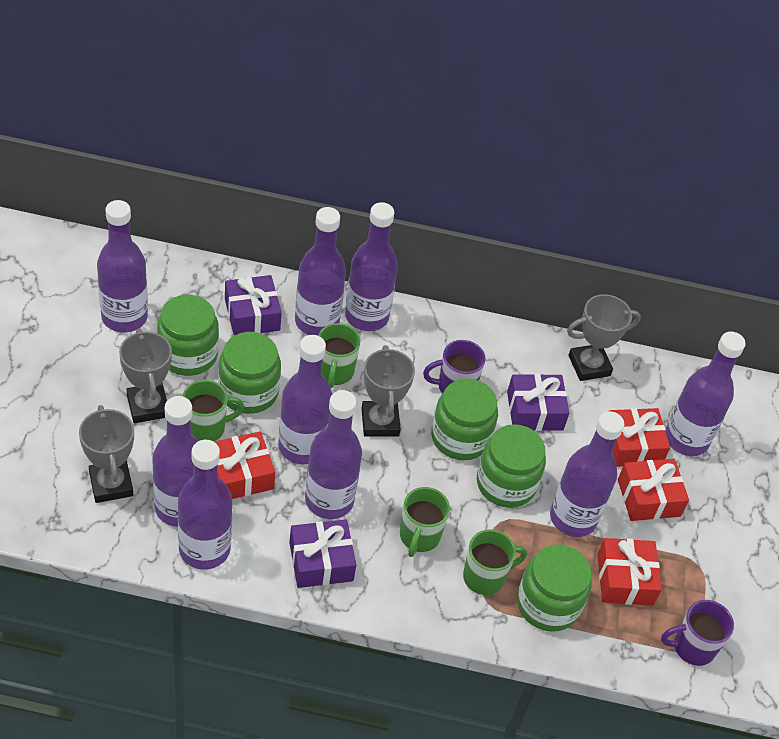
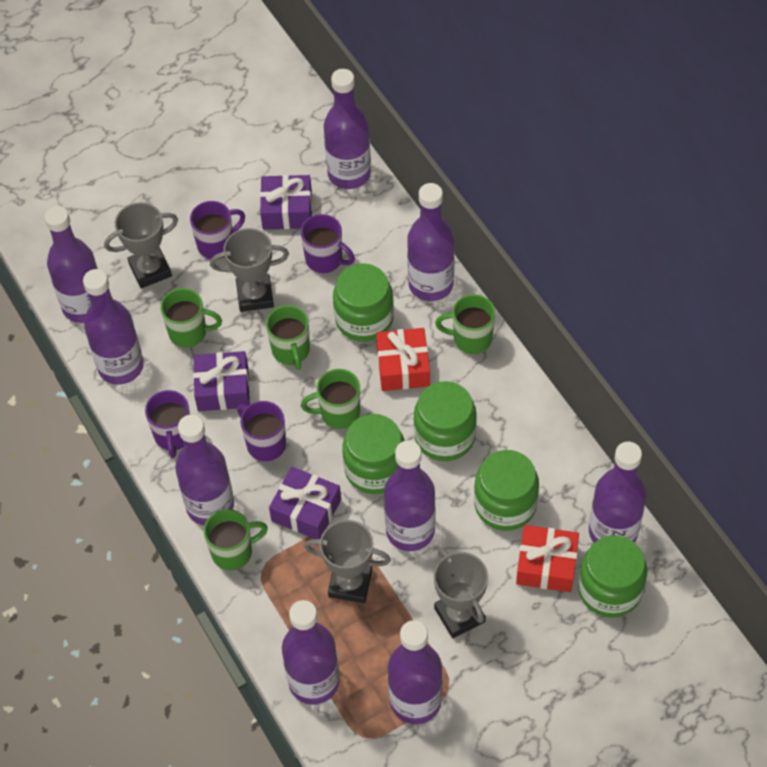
green mug: [183,380,244,442] [318,323,360,388] [400,487,450,557] [463,529,527,595] = 4 -> [160,288,222,348] [204,509,268,570] [266,305,310,370] [301,369,360,429] [435,294,495,354] = 5
purple mug: [423,340,486,393] [661,600,734,666] = 2 -> [145,390,190,458] [190,201,245,259] [237,401,286,461] [301,214,355,273] = 4
red gift: [215,431,275,499] [597,538,662,606] [609,408,670,467] [618,459,689,521] = 4 -> [376,328,430,391] [516,525,579,592] = 2

